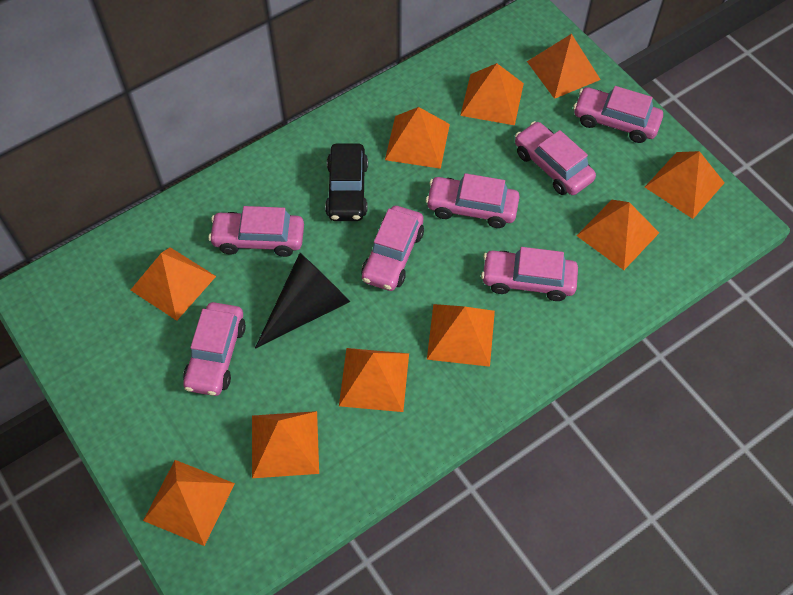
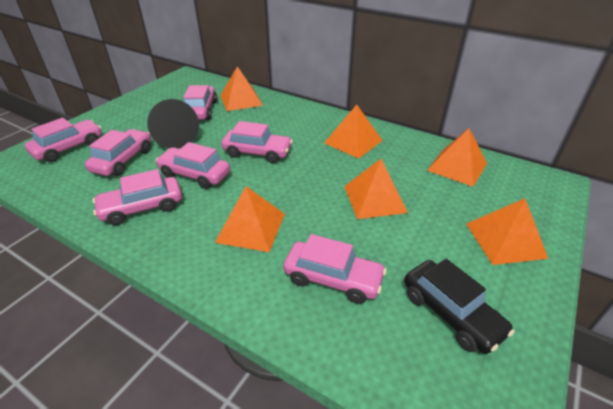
orange pyramid: [131,247,216,321] [143,460,235,546] [252,411,319,478] [339,348,409,412] [385,107,450,169] [427,304,495,367] [460,63,524,125] [527,34,601,99] [576,200,659,270] [645,151,725,219] = 10 -> [215,186,285,252] [220,66,263,111] [324,105,383,159] [344,159,408,219] [427,128,487,187] [466,198,549,265] = 6

